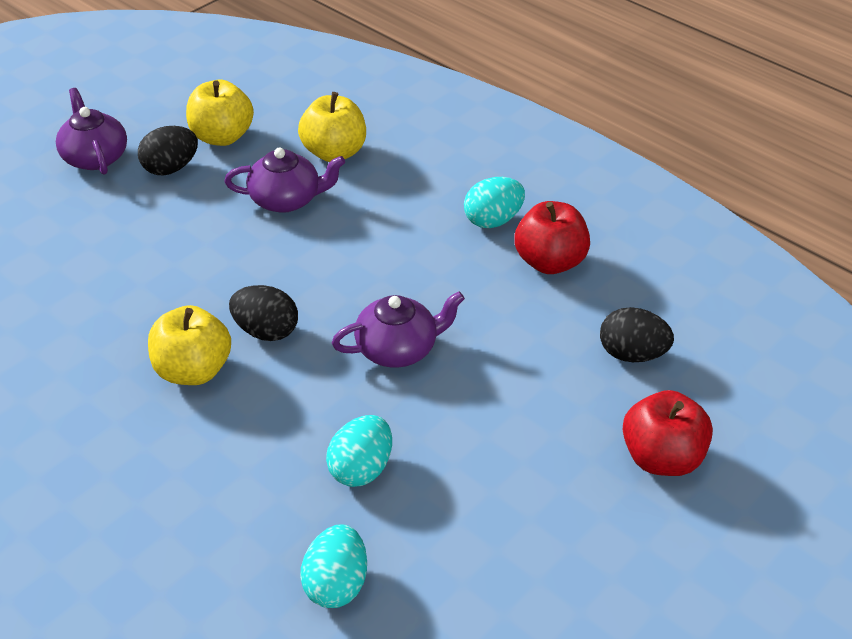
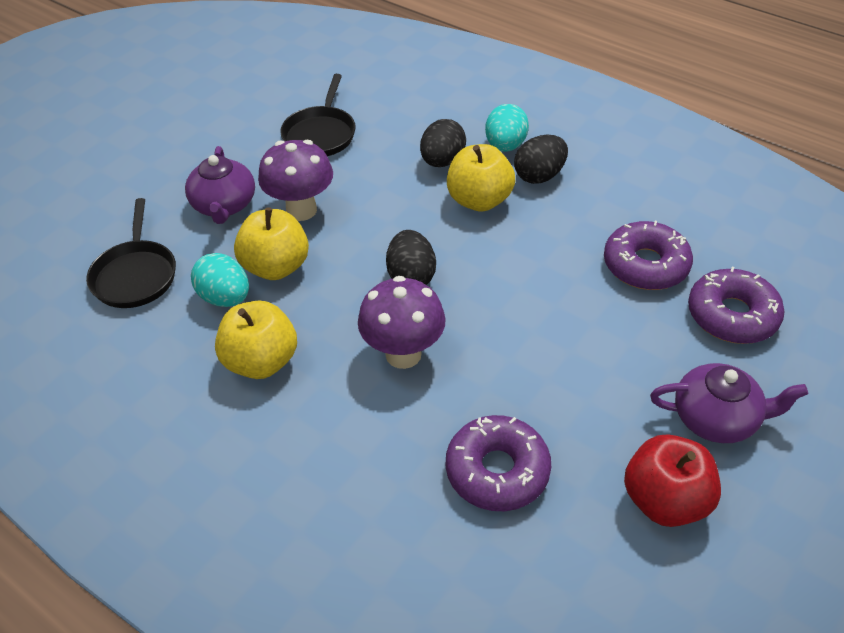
black pan: none = 0 -> [86,198,176,308] [281,74,356,156] = 2
purple donut: none = 0 -> [446,415,551,511] [604,221,693,290] [688,267,785,344] = 3
purple mushroom: none = 0 -> [258,140,333,221] [358,276,446,369] = 2
purple teapot: [56,88,127,175] [224,148,345,213] [332,291,465,368] = 3 -> [185,146,255,224] [650,363,808,443] = 2
red apple: [514,201,590,274] [622,390,713,476] = 2 -> [624,434,721,527] = 1
turquoise egg: [300,525,367,608] [326,415,392,487] [464,177,525,228] = 3 -> [191,253,249,307] [485,104,529,152] = 2

